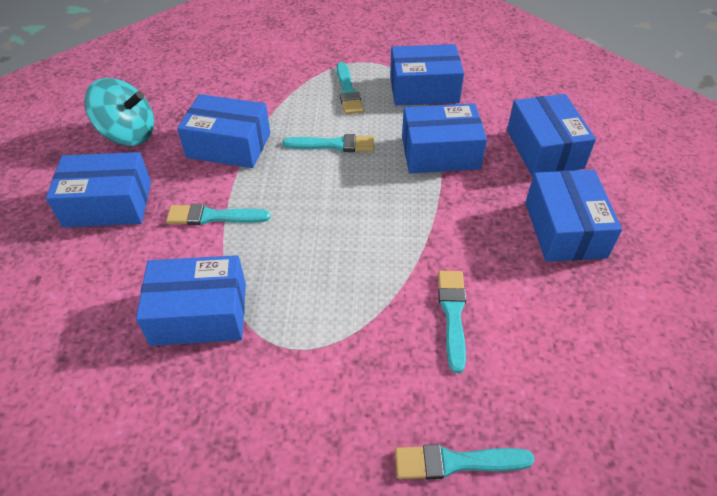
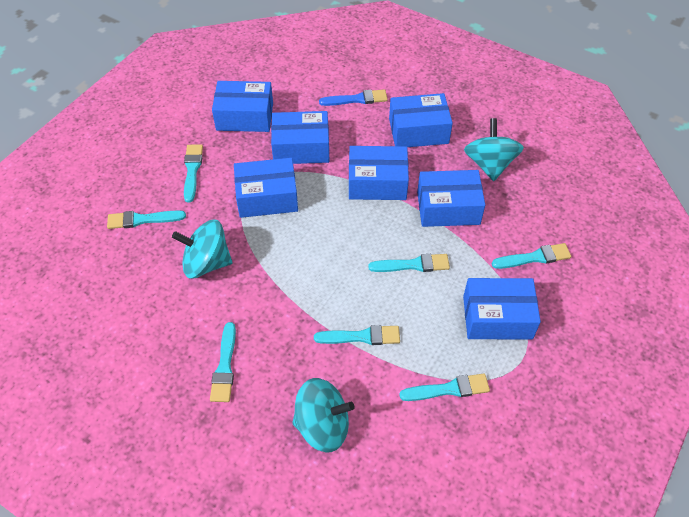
blue brush: none = 0 -> [319,89,388,106] = 1
turquoise brush: [166,204,271,225] [283,134,374,152] [337,62,363,114] [395,444,534,479] [438,271,466,373] = 5 -> [107,210,186,229] [184,144,203,203] [210,322,236,402] [314,325,400,345] [368,254,450,272] [399,373,490,401] [492,243,571,269] = 7
turquoise spinning top: [84,78,154,146] = 1 -> [172,220,232,279] [292,378,354,453] [464,118,524,181] = 3

